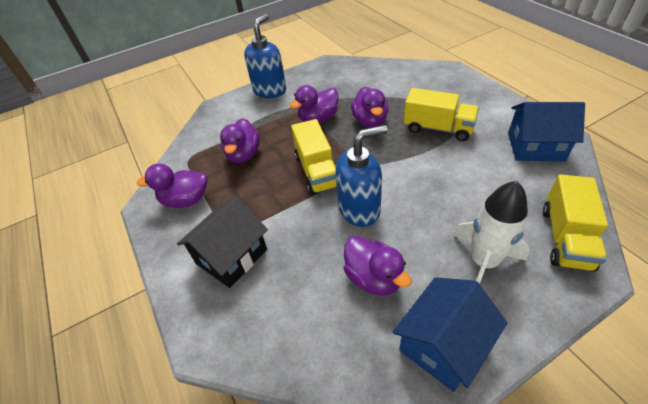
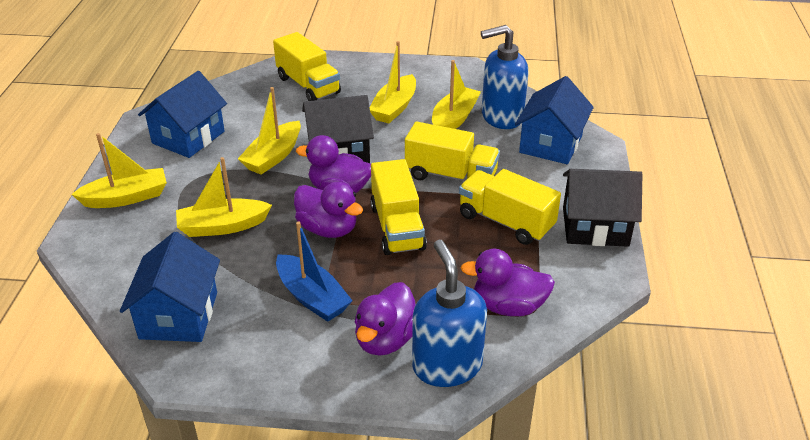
black house: [177,197,268,288] = 1 -> [302,95,374,163] [563,169,642,247] = 2
blue boat: none = 0 -> [276,221,353,322] = 1
blue house: [393,277,507,392] [508,102,585,162] = 2 -> [120,232,220,342] [138,71,227,158] [515,76,594,164] = 3
purple duck: [137,163,207,208] [220,118,260,163] [290,85,339,123] [343,236,412,296] [351,87,388,128] = 5 -> [294,182,363,238] [296,135,371,193] [355,282,416,356] [461,249,555,316] = 4
white rocket: [453,181,530,284] = 1 -> none = 0
yellow boat: none = 0 -> [71,133,167,208] [176,157,272,237] [238,87,301,174] [370,41,416,123] [432,60,481,129] = 5
yellow truck: [291,119,337,195] [404,88,479,141] [543,174,608,272] = 3 -> [273,32,341,101] [370,159,427,255] [405,122,500,181] [459,169,561,245] = 4

